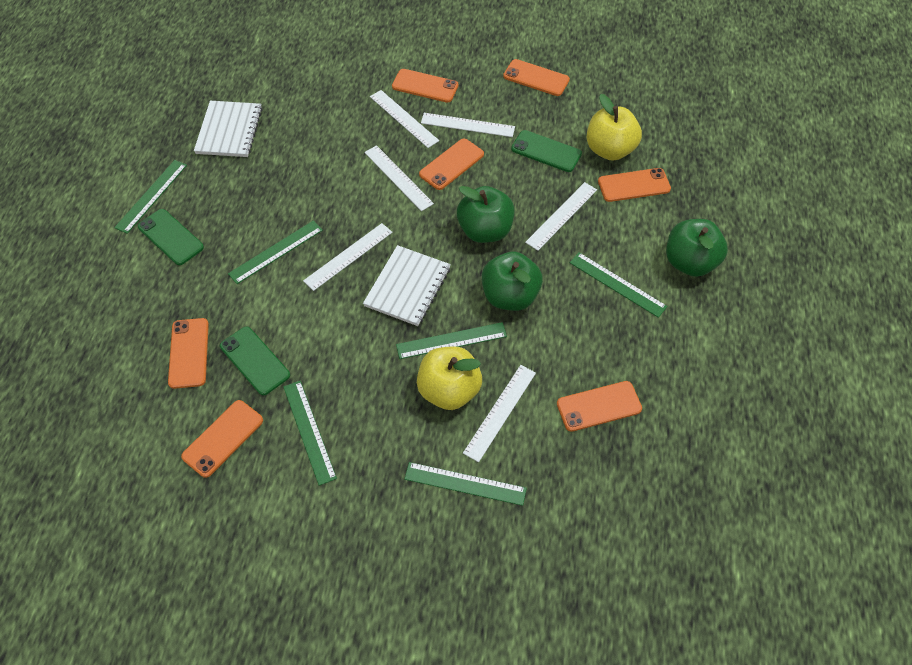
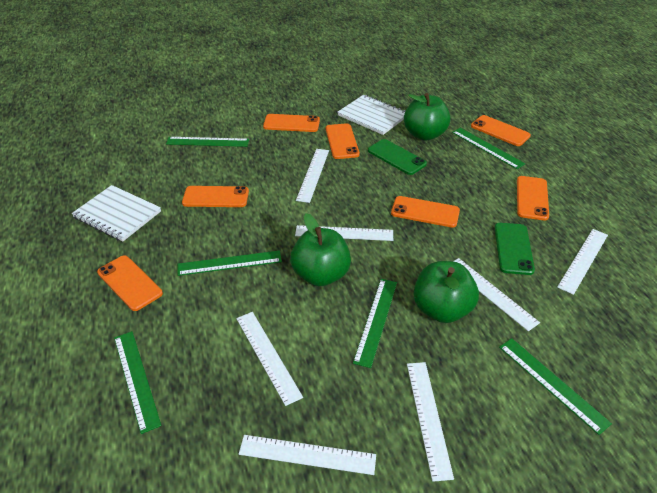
green phone: [138,209,204,265] [220,326,290,395] [511,130,582,172] = 3 -> [368,139,427,175] [495,223,535,275] = 2
white ruler: [303,223,392,291] [365,145,434,211] [370,90,439,148] [421,113,515,137] [463,365,536,462] [525,182,597,251] = 6 -> [236,312,303,406] [239,435,376,475] [295,225,393,241] [296,149,329,203] [407,362,454,482] [453,258,540,331] [557,229,608,295] = 7
yellow apple: [417,346,482,410] [587,94,642,161] = 2 -> none = 0

